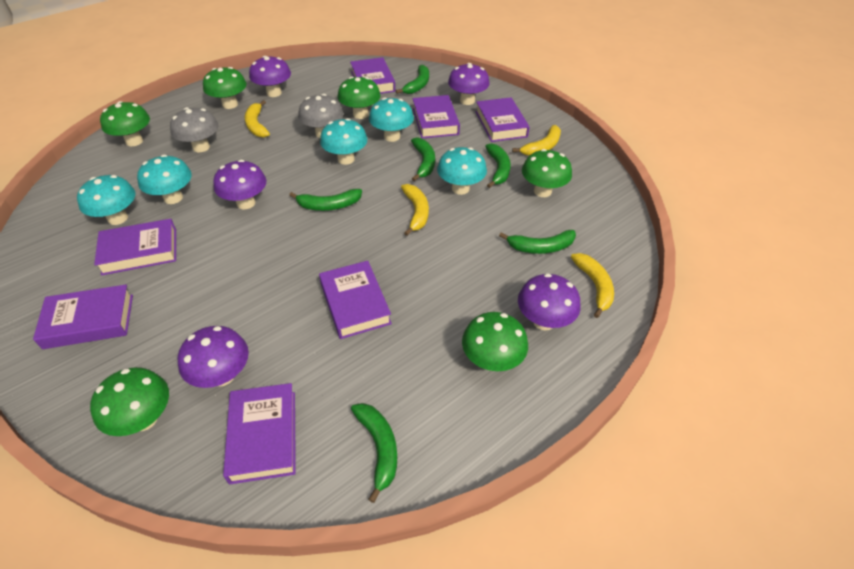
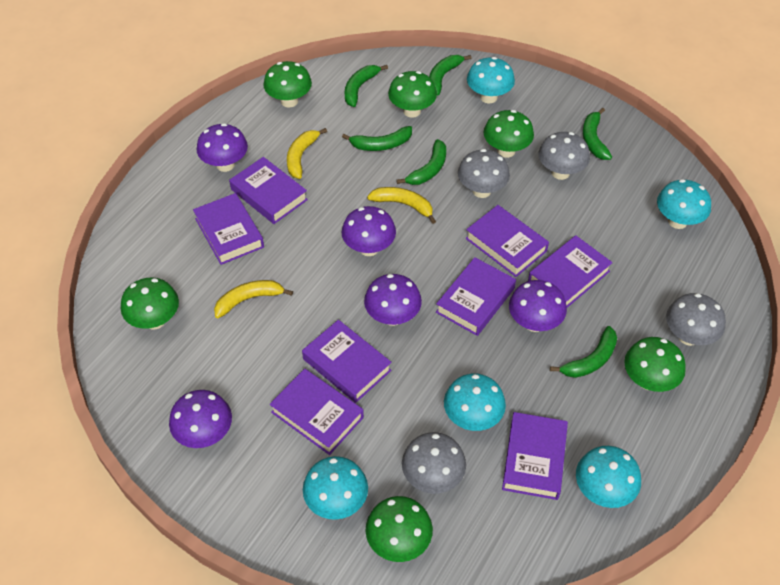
grey mushroom: [170,107,219,152] [298,94,343,138] = 2 -> [402,432,466,494] [458,149,510,198] [539,132,590,180] [666,293,726,346] = 4
purple book: [33,285,133,349] [94,219,176,276] [223,383,296,484] [319,261,392,339] [350,57,395,94] [413,95,460,138] [476,97,530,142] = 7 -> [193,193,264,265] [229,157,308,224] [270,369,364,455] [302,320,392,403] [436,257,516,336] [465,205,549,277] [502,412,568,500] [528,235,613,308] = 8
yellow banana: [245,100,270,138] [401,184,429,236] [512,125,561,156] [571,253,614,318] = 4 -> [214,280,293,318] [287,128,327,179] [367,187,436,224] = 3

